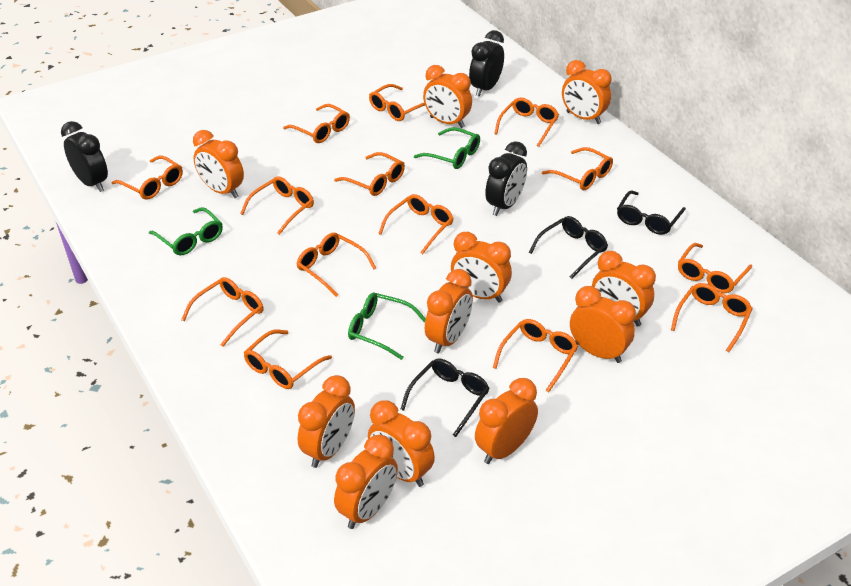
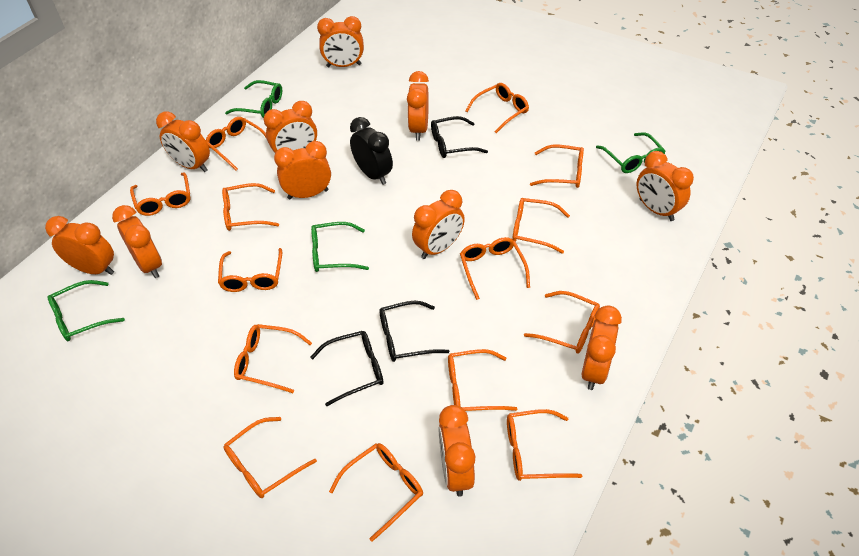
black clock: [61,121,108,192] [469,30,504,97] [485,141,527,216] = 3 -> [350,117,393,185] = 1
green glasses: [149,207,223,255] [348,292,426,360] [414,127,480,169] = 3 -> [48,280,125,341] [225,80,282,118] [311,222,369,272] [596,132,665,173] = 4

